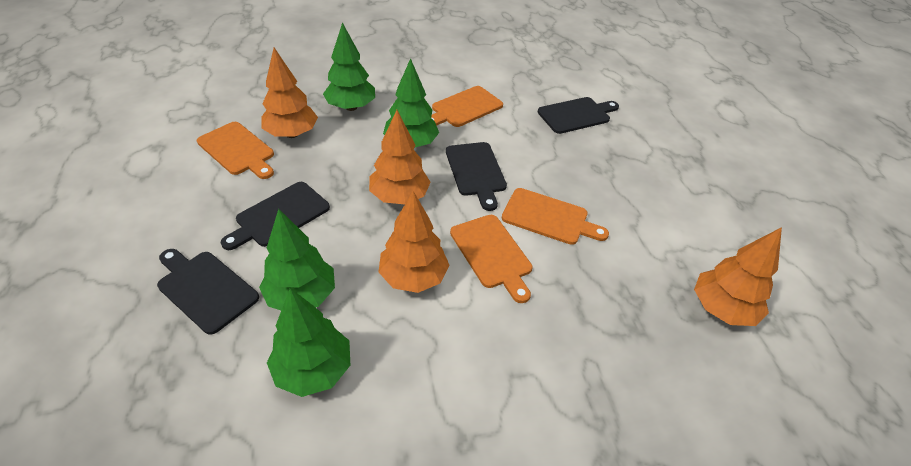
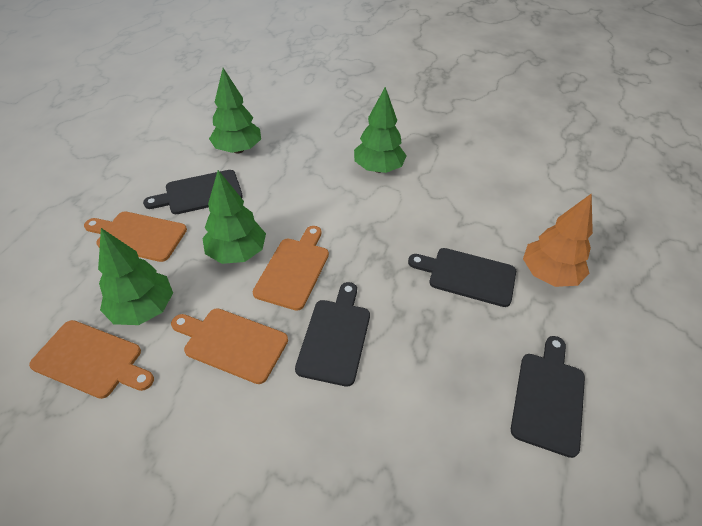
orange tree: [261,48,318,138] [369,110,431,204] [379,191,449,293] [694,227,782,326] = 4 -> [523,193,593,287] = 1

